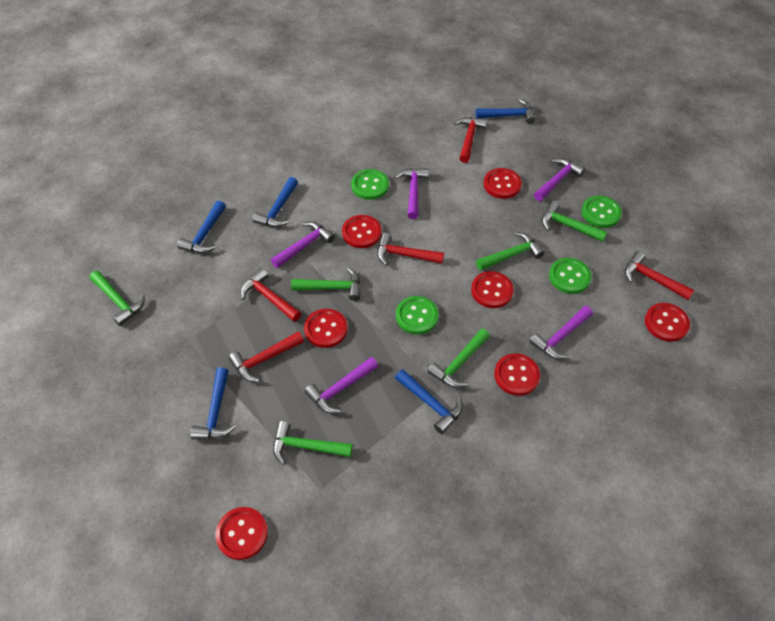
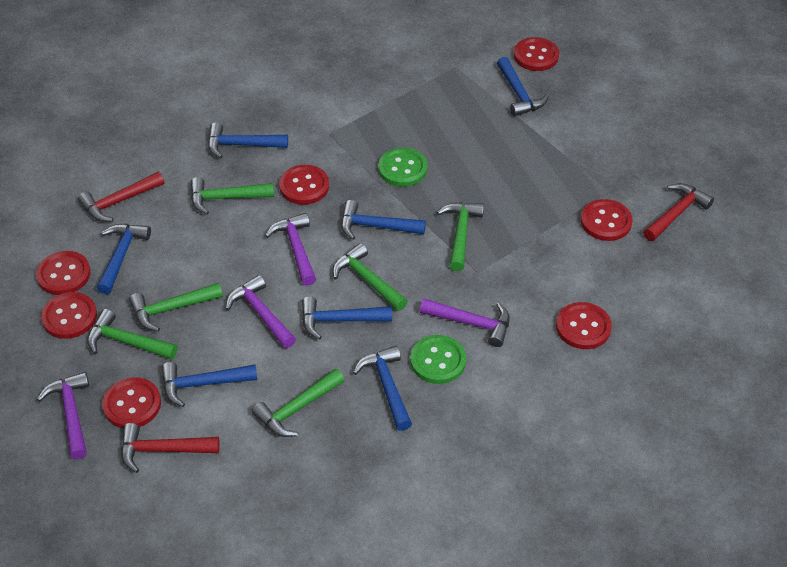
blue hammer: [177,200,226,253] [190,367,236,439] [252,177,298,227] [395,369,463,434] [476,99,536,124] = 5 -> [97,224,151,294] [161,362,257,407] [208,122,288,158] [302,296,392,340] [341,200,426,240] [353,346,412,431] [497,57,549,116] = 7
green button: [351,169,389,200] [396,296,438,334] [549,258,592,294] [582,196,622,228] = 4 -> [378,148,428,187] [410,335,466,384] = 2
purple hammer: [271,221,335,268] [304,357,378,413] [395,168,429,219] [529,306,593,359] [534,158,585,201] = 5 -> [37,372,89,460] [226,275,296,348] [265,213,316,286] [420,299,510,347] = 4
red hammer: [228,331,304,382] [241,268,301,322] [377,233,444,266] [454,117,487,163] [625,251,694,300] = 5 -> [78,172,164,222] [121,423,220,473] [643,183,714,241] = 3

